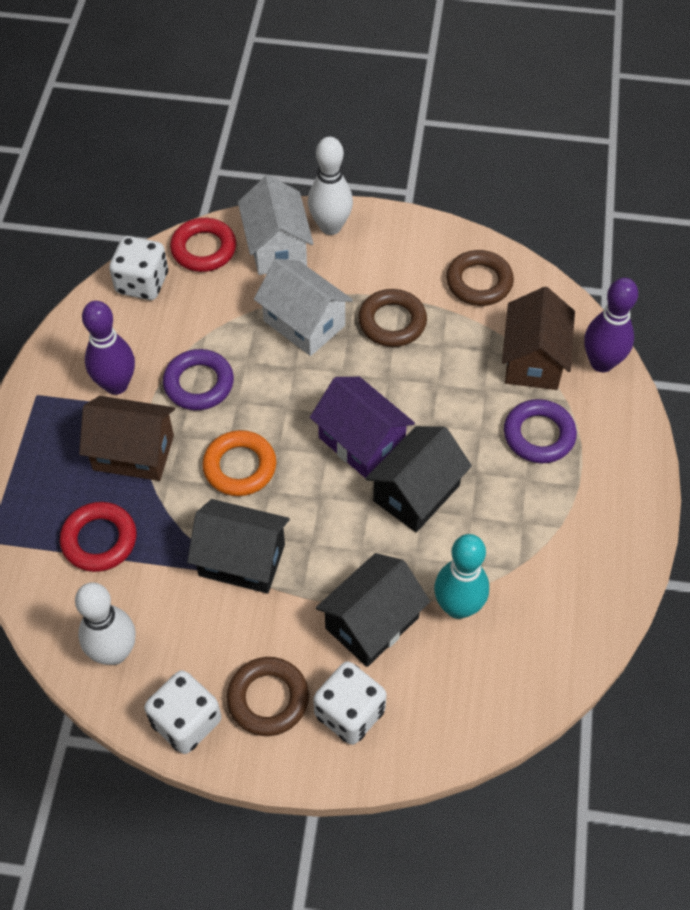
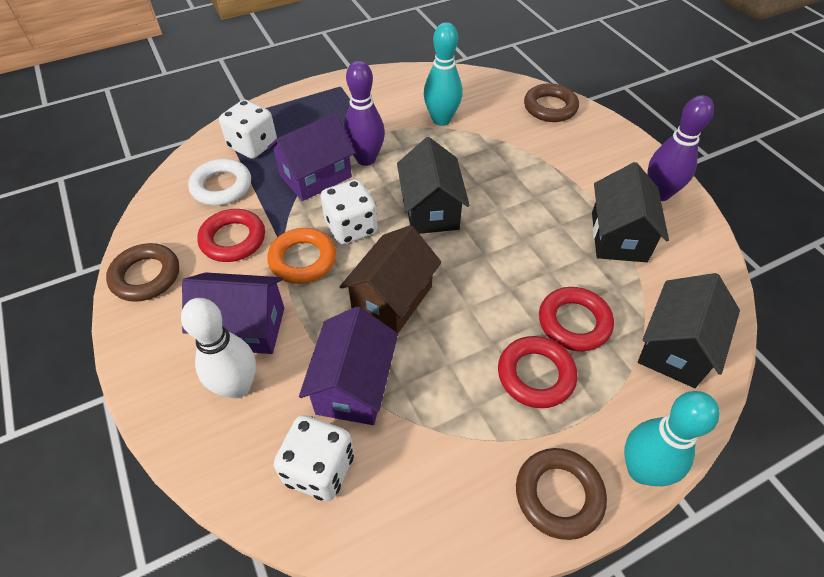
brown house: [79,396,175,481] [502,287,575,390] = 2 -> [340,225,442,333] = 1
purple house: [310,377,415,478] = 1 -> [182,272,284,354] [267,113,355,201] [299,306,398,425] = 3
purple ring: [163,349,234,410] [504,399,577,463] = 2 -> none = 0
red ring: [60,502,137,572] [170,218,236,272] = 2 -> [197,209,265,262] [498,336,577,408] [539,287,614,351] = 3
turquoise bowling pin: [434,534,489,619] = 1 -> [423,22,463,126] [624,391,720,486] = 2
white bowling pin: [75,582,136,665] [308,137,353,235] = 2 -> [181,298,256,399] = 1
white house: [238,175,314,275] [254,259,353,356] = 2 -> none = 0
white ring: none = 0 -> [188,159,251,206] = 1

